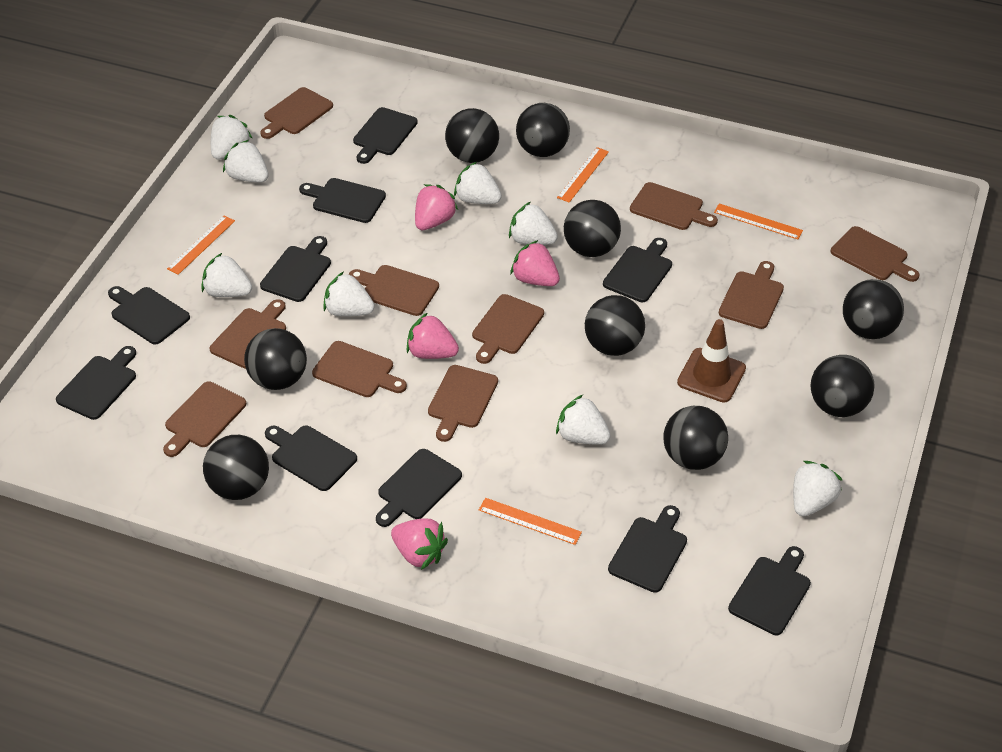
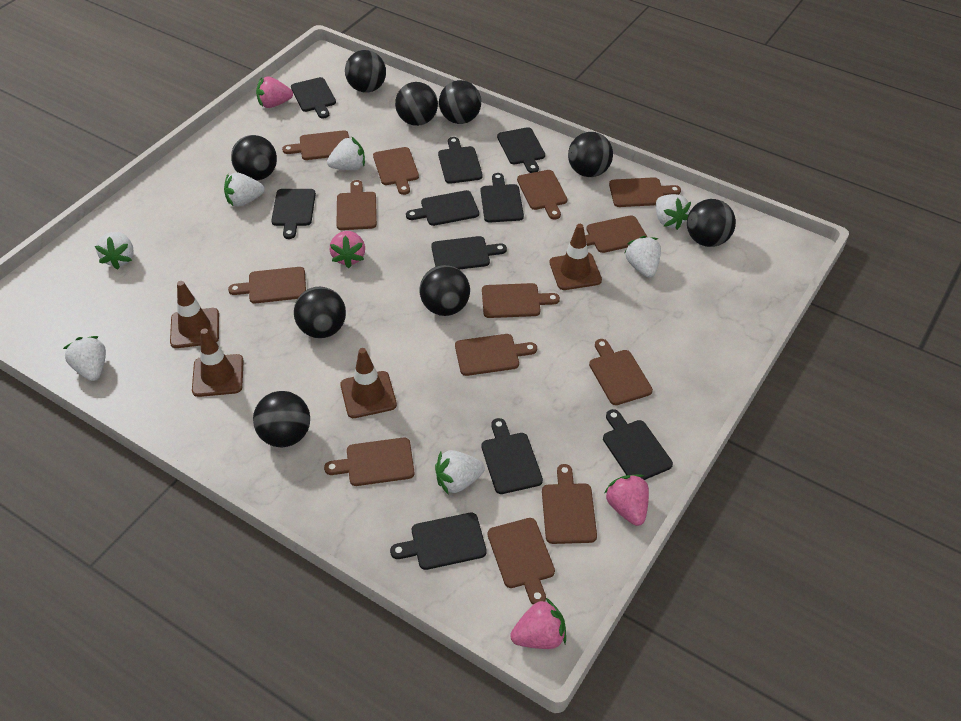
brown cutting board: [163,382,246,457] [210,299,286,369] [260,87,333,139] [312,341,407,397] [349,265,439,316] [428,365,498,442] [472,294,544,364] [630,182,718,230] [719,261,784,329] [831,226,920,282] = 10 -> [228,267,306,303] [282,130,349,160] [324,438,414,486] [336,180,377,230] [373,147,419,195] [455,334,537,376] [482,283,560,318] [488,518,555,605] [517,170,567,220] [542,464,597,544] [585,215,647,253] [589,339,653,405] [609,177,681,207] = 13
brown traffic cone: [677,319,746,403] = 1 -> [170,281,219,348] [192,328,244,397] [340,348,397,418] [550,224,602,290] = 4
orange ruler: [167,216,235,275] [479,498,582,545] [557,147,609,203] [714,204,803,239] = 4 -> none = 0
white strawberry: [201,253,252,297] [211,115,253,160] [223,140,269,183] [323,271,375,317] [454,162,502,204] [509,202,558,245] [556,395,611,445] [793,461,842,516] = 8 -> [63,336,106,381] [95,232,134,269] [224,172,265,207] [327,137,365,170] [435,450,485,495] [624,236,661,278] [656,194,691,230] = 7

